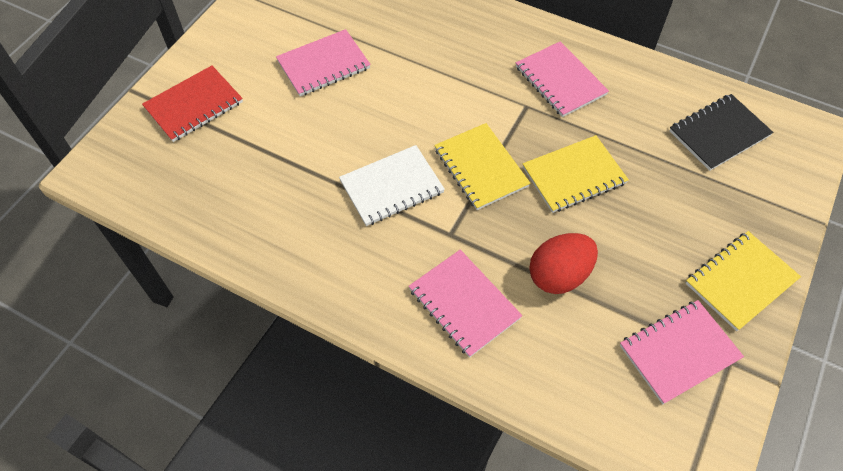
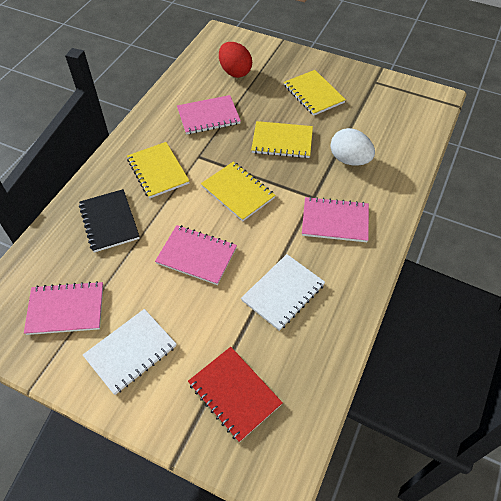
white egg: none = 0 -> [330,128,375,166] = 1
white notebook: [339,145,445,226] = 1 -> [83,309,176,395] [241,254,325,331] = 2
yellow notebook: [434,123,531,210] [523,135,629,213] [686,231,801,331] = 3 -> [127,142,189,199] [201,161,275,221] [251,121,313,158] [284,70,346,116] = 4

